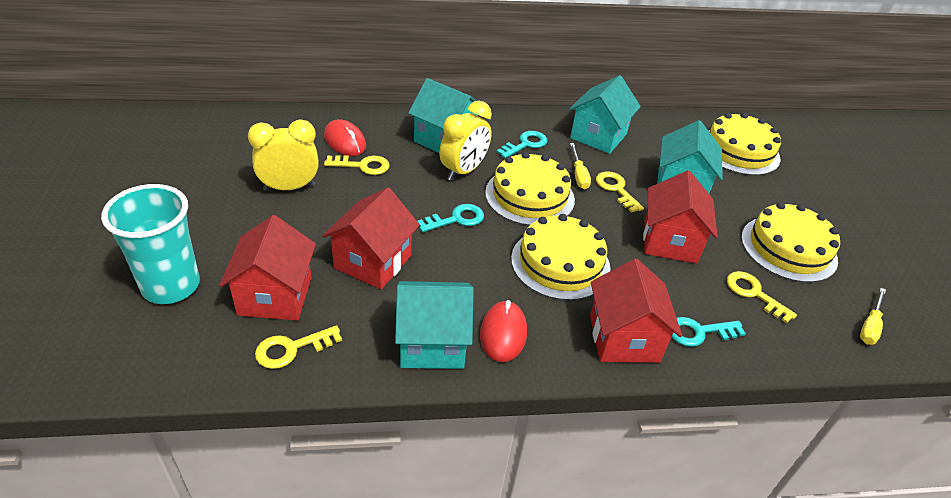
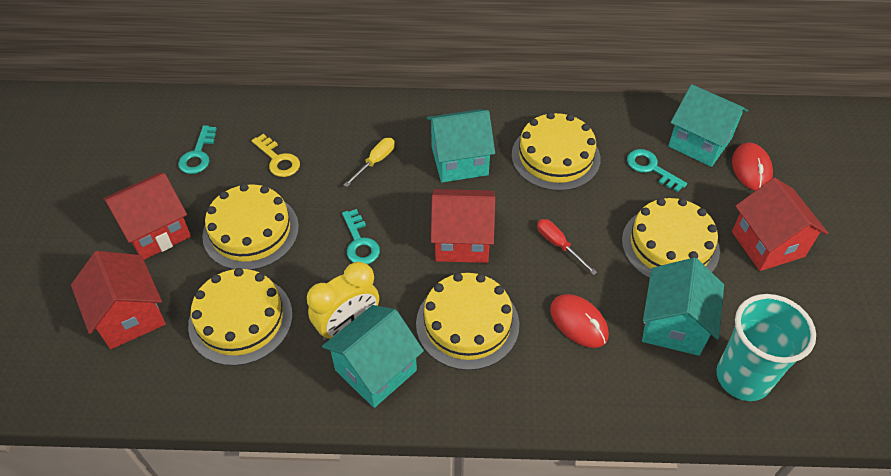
red screwdriver: none = 0 -> [537,219,597,275] = 1
yellow cake: [485,152,575,226] [511,214,611,300] [709,113,781,175] [741,202,840,283] = 4 -> [188,268,293,366] [202,184,299,270] [416,273,519,370] [512,112,600,191] [622,198,720,279] = 5
yellow clock: [248,120,319,191] [439,101,492,181] = 2 -> [307,262,379,341] = 1
yellow key: [255,325,342,369] [324,155,390,175] [596,171,644,213] [727,271,797,323] = 4 -> [252,134,300,177] = 1
yellow screwdriver: [570,143,591,189] [860,288,886,345] = 2 -> [344,138,395,187] = 1

